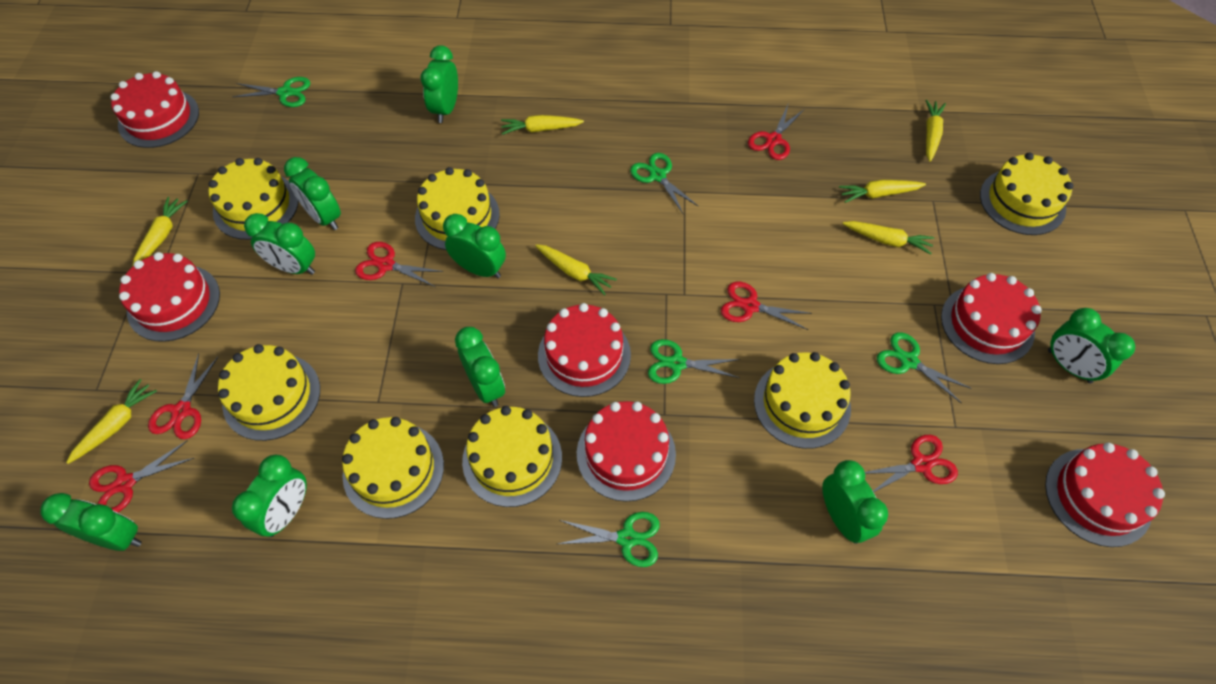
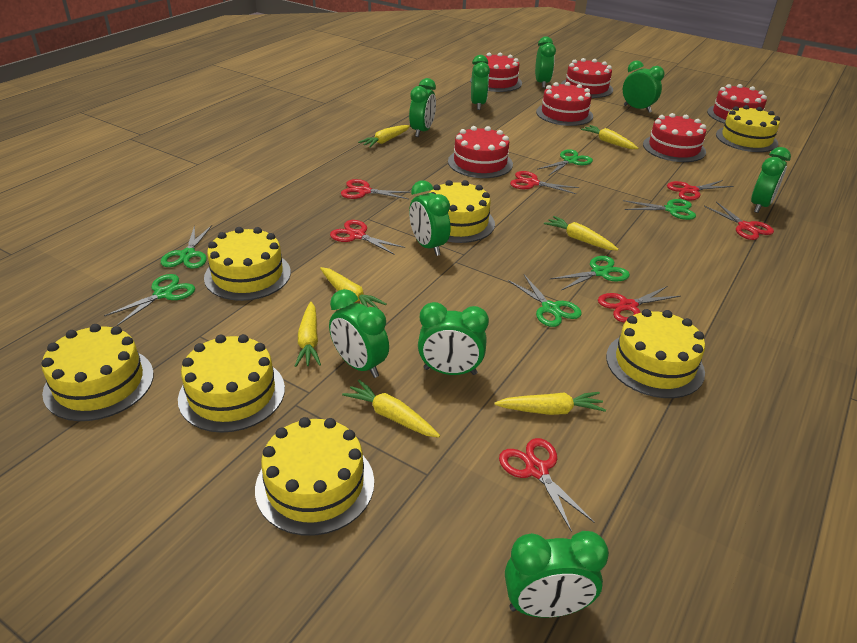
green scissors: [233,77,310,107] [558,512,660,567] [630,153,699,213] [648,339,740,384] [877,332,971,403] = 5 -> [104,274,195,326] [161,225,212,269] [508,275,582,327] [537,149,593,175] [550,256,630,290] [623,199,696,220] = 6
red scissors: [89,440,194,513] [148,353,219,439] [355,242,444,287] [721,282,812,330] [748,105,805,160] [865,435,958,492] = 6 -> [330,220,405,255] [341,179,411,199] [499,438,595,532] [510,171,579,194] [598,286,681,323] [667,180,734,200] [704,202,774,240] = 7

